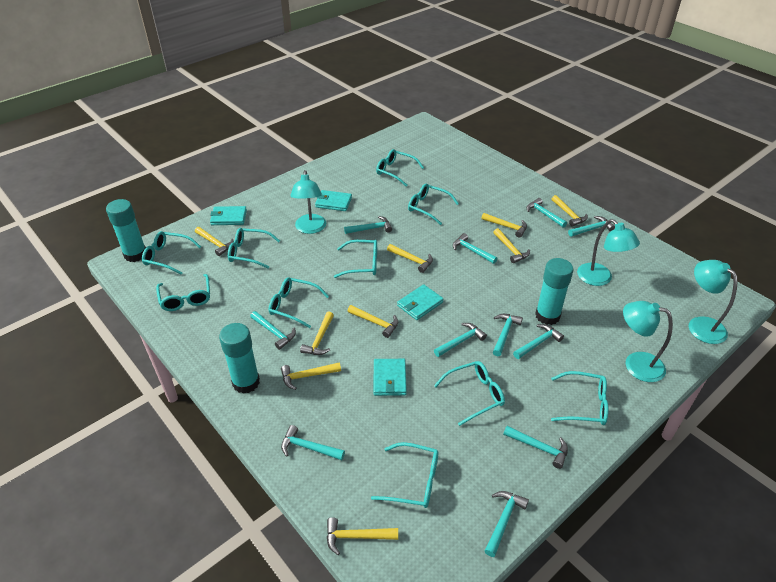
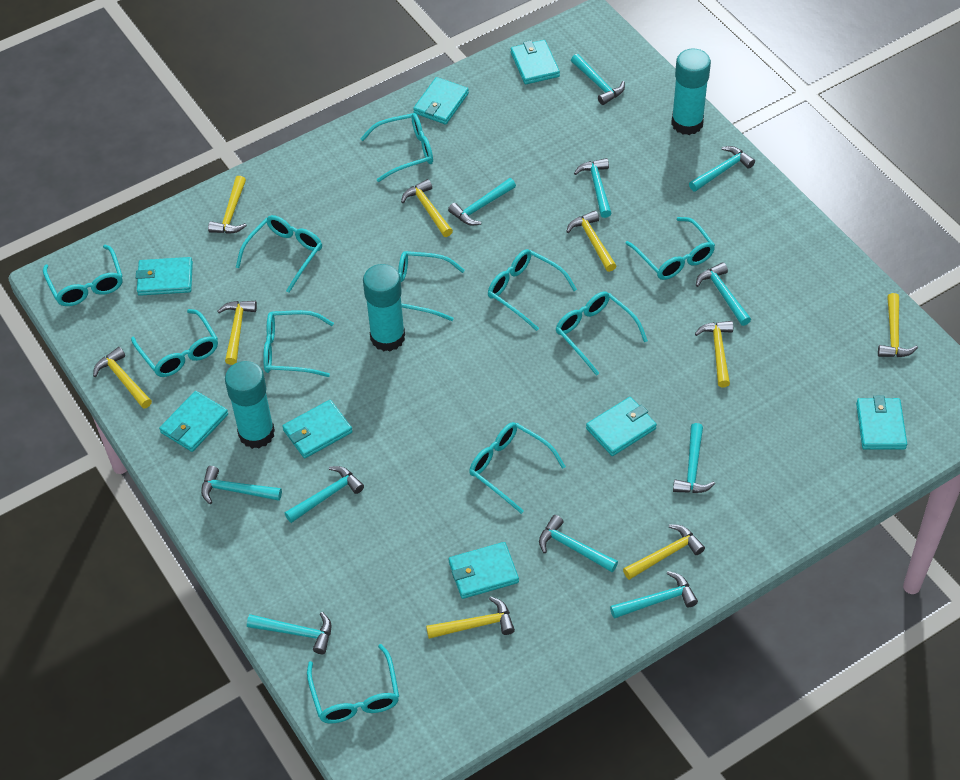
turquoise glasses: [142,231,201,275] [156,274,210,311] [228,228,280,269] [269,277,329,328] [334,240,377,278] [371,442,438,508] [376,149,424,186] [408,183,459,225] [434,361,505,426] [551,371,609,425] = 10 -> [43,245,122,306] [131,309,218,377] [236,215,322,293] [263,310,334,377] [307,644,399,724] [360,113,433,182] [398,251,465,321] [469,422,566,514] [488,249,577,331] [556,292,648,376] [625,217,715,280] = 11
turquoise lamp: [290,170,326,234] [577,219,640,286] [623,301,673,382] [689,260,737,344] = 4 -> none = 0
turquoise wallet: [210,206,247,225] [315,190,352,211] [374,359,407,396] [397,284,444,320] = 4 -> [136,257,193,296] [159,391,228,452] [282,400,353,458] [413,77,469,125] [449,542,519,599] [511,40,560,84] [586,397,657,456] [856,396,907,449] = 8

